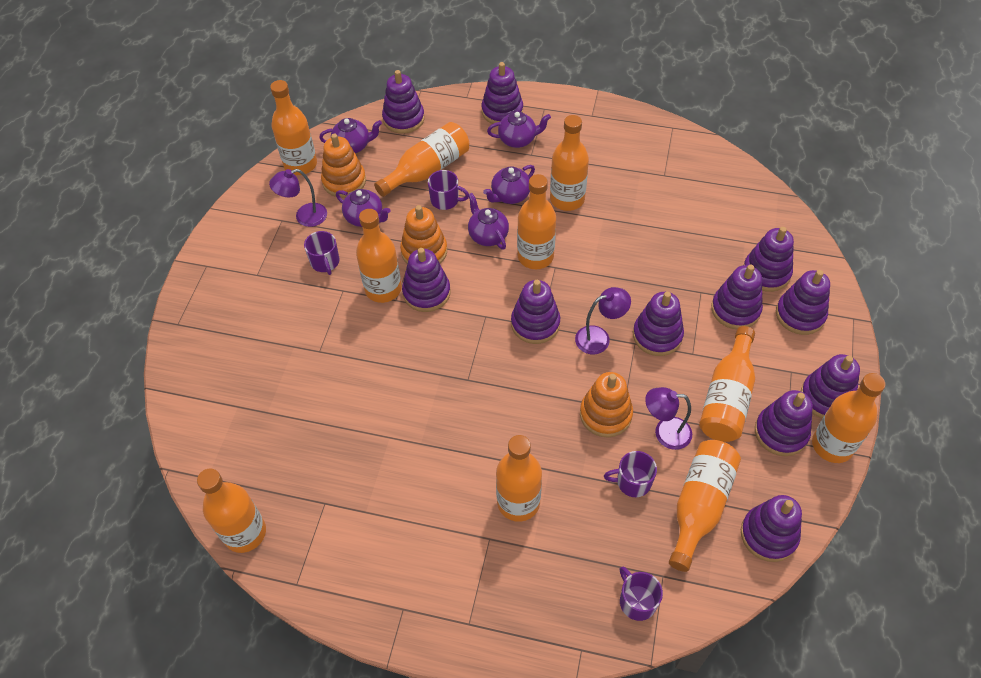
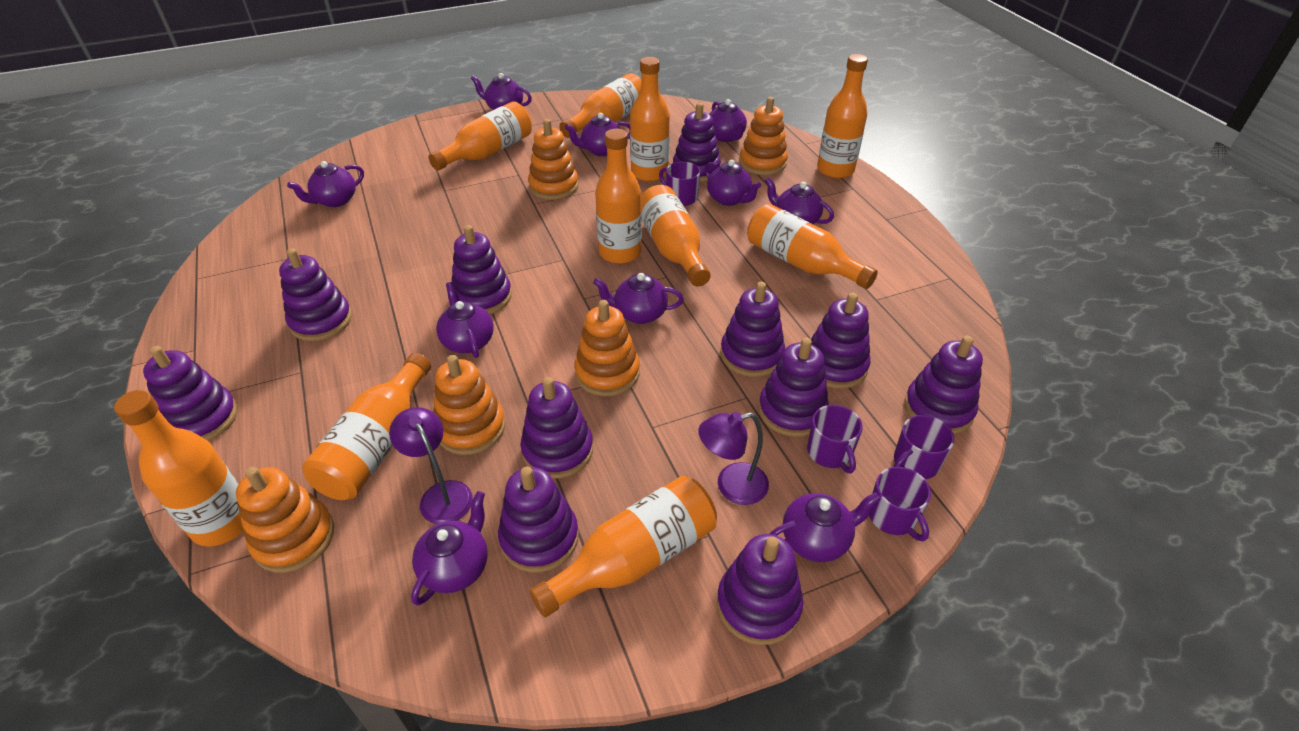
orange stacking toy: [321,134,366,198] [400,205,447,264] [580,372,633,438] = 3 -> [236,467,334,573] [433,355,505,455] [528,119,578,200] [574,300,640,396] [739,97,788,175] = 5
purple lamp: [269,169,327,227] [575,287,631,354] [645,387,692,450] = 3 -> [389,407,473,524] [698,412,769,505] = 2
purple teapot: [319,118,382,153] [336,189,390,227] [468,193,509,250] [483,165,535,204] [487,111,551,148] = 5 -> [287,161,364,207] [411,491,488,606] [436,282,494,358] [471,73,532,110] [565,113,630,156] [593,273,684,324] [705,160,761,206] [710,99,747,142] [765,177,834,224] [770,492,881,562] = 10

